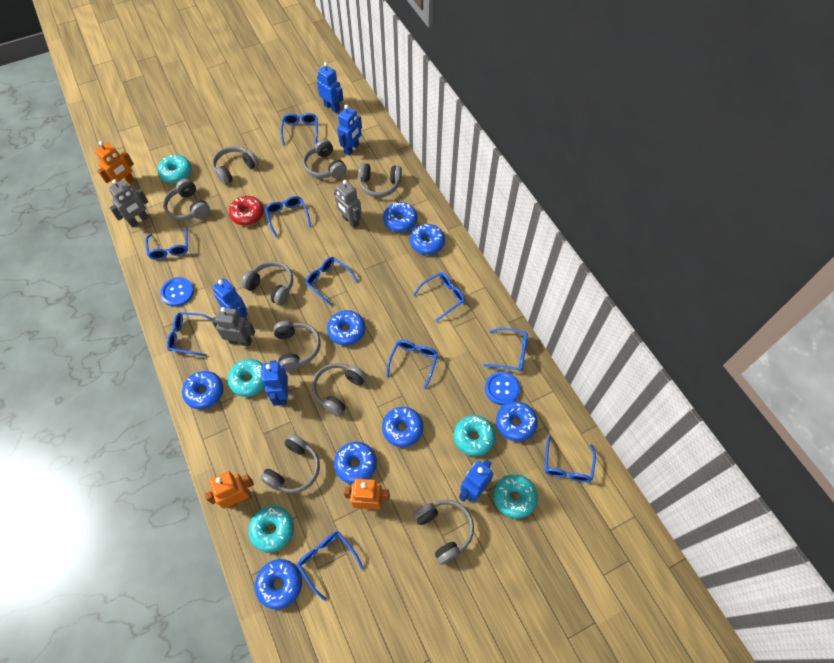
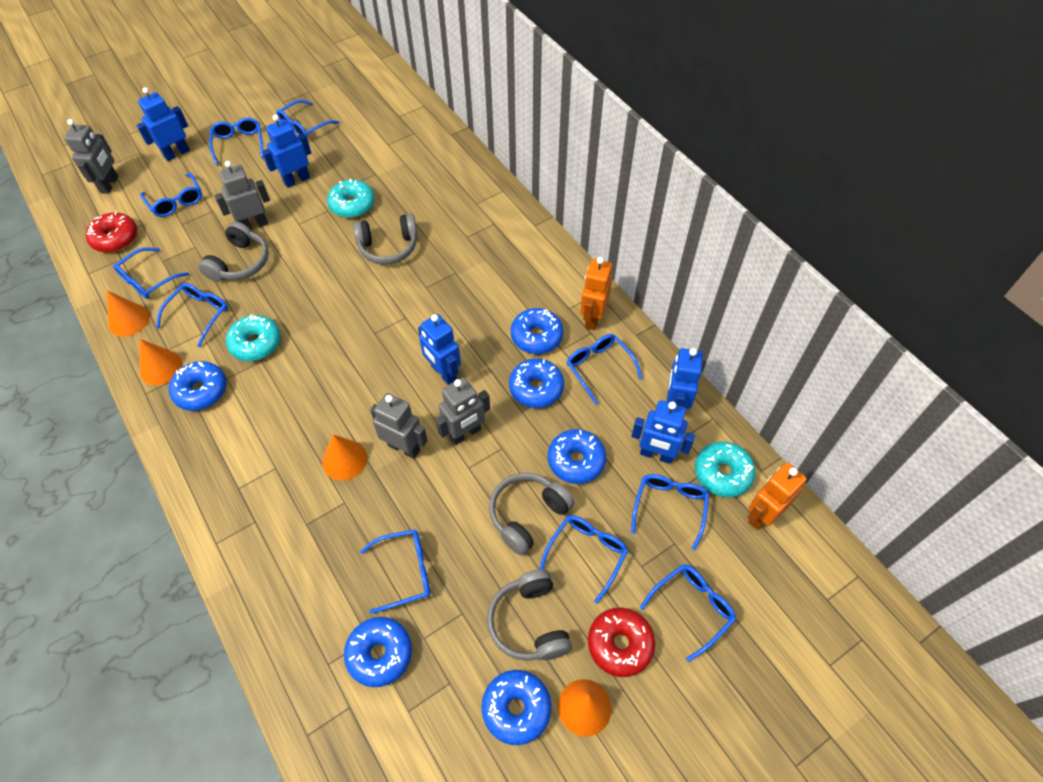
blue button: [160,277,194,307] [485,372,520,405] = 2 -> none = 0
blue donut: [182,371,224,409] [255,559,302,609] [327,310,365,345] [334,442,377,484] [382,407,423,447] [383,202,418,232] [410,224,445,255] [496,401,538,442] = 8 -> [169,361,227,411] [344,617,412,687] [481,670,552,745] [509,358,564,408] [511,308,563,354] [548,429,606,484] = 6
grey headphones: [163,179,210,220] [212,146,259,185] [241,261,293,306] [260,434,320,494] [273,321,321,372] [303,139,347,178] [312,363,367,417] [359,163,402,197] [413,500,474,565] = 9 -> [198,222,269,282] [353,214,418,265] [487,569,572,661] [489,473,574,556] = 4
grey robot: [108,179,149,228] [212,307,255,346] [334,180,362,228] = 3 -> [64,119,118,194] [214,161,270,230] [370,393,428,459] [435,377,490,445] = 4
orange cone: none = 0 -> [107,290,150,337] [140,339,182,385] [322,435,367,480] [558,679,612,737] = 4
orange robot: [95,141,135,184] [205,471,254,509] [343,479,390,510] = 3 -> [580,257,612,330] [748,463,807,530] = 2
red donut: [229,196,264,225] = 1 -> [86,212,137,253] [588,607,655,677] = 2
turquoise donut: [157,155,192,183] [228,359,265,397] [249,506,294,552] [454,415,496,456] [494,474,538,519] = 5 -> [226,314,281,361] [327,179,375,218] [695,441,756,497] = 3

